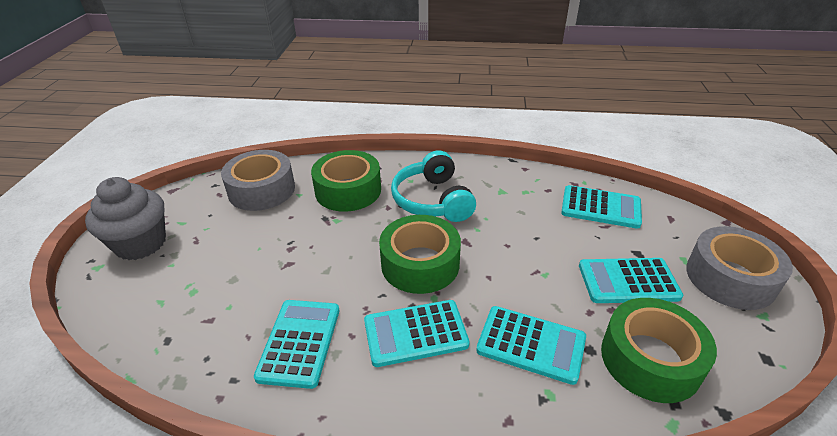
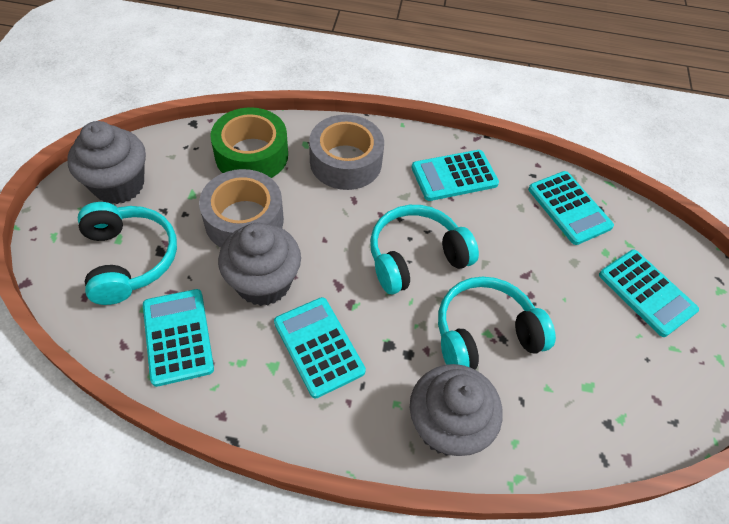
green tape: [311,150,381,212] [379,215,461,294] [601,298,717,403] = 3 -> [210,107,288,178] = 1
grey cupcake: [85,177,166,260] = 1 -> [67,121,146,204] [218,223,301,306] [410,364,503,456] = 3
turquoise headphones: [391,150,476,222] = 1 -> [78,202,177,305] [370,205,479,294] [438,277,556,369] = 3

